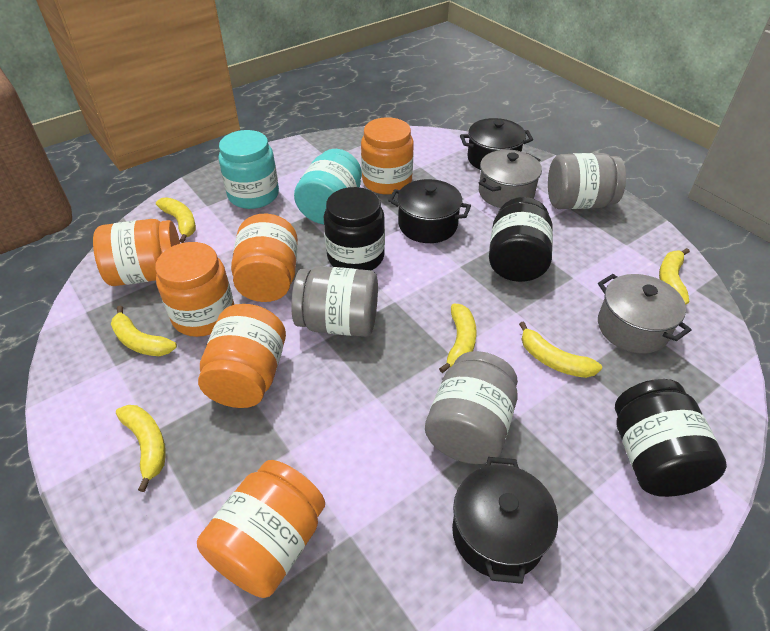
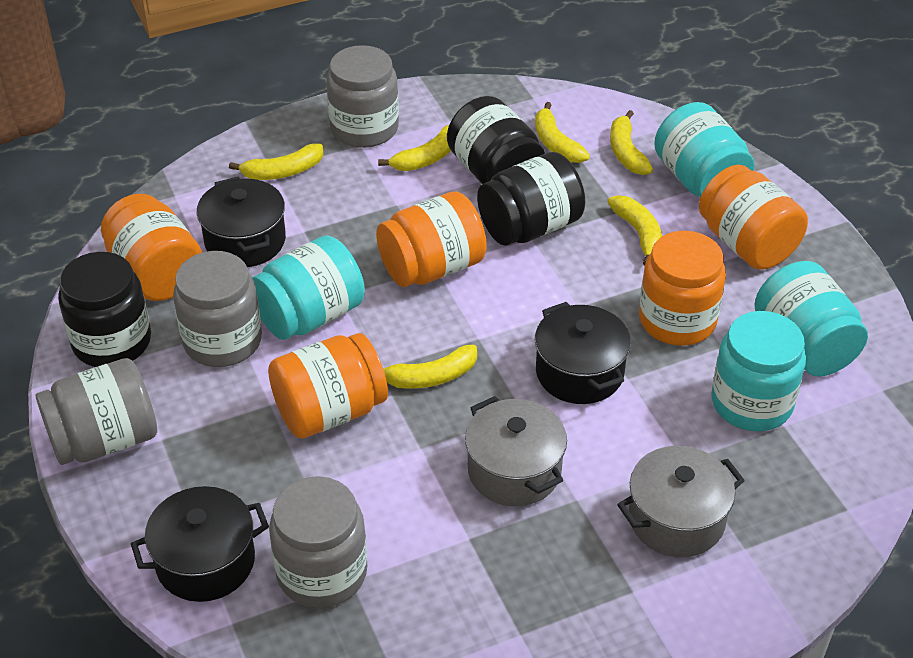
grey jar: [291,266,378,337] [425,351,518,464] [548,153,626,209] = 3 -> [36,358,157,465] [173,251,262,367] [269,476,367,608] [326,45,399,148] = 4
orange jar: [93,219,180,286] [155,242,234,337] [197,460,325,598] [198,304,286,408] [231,214,298,302] [361,117,414,195] = 6 -> [101,194,202,301] [268,333,388,439] [376,191,487,287] [639,231,726,346] [699,165,808,270] = 5
turquoise jar: [219,130,279,209] [294,149,362,224] = 2 -> [252,235,365,340] [654,102,754,198] [711,311,806,431] [754,261,868,377] = 4

